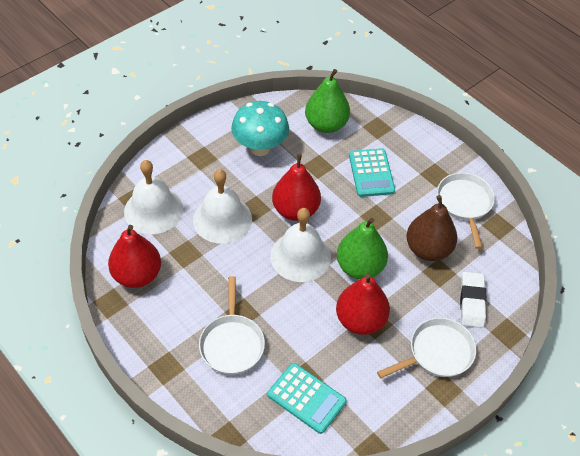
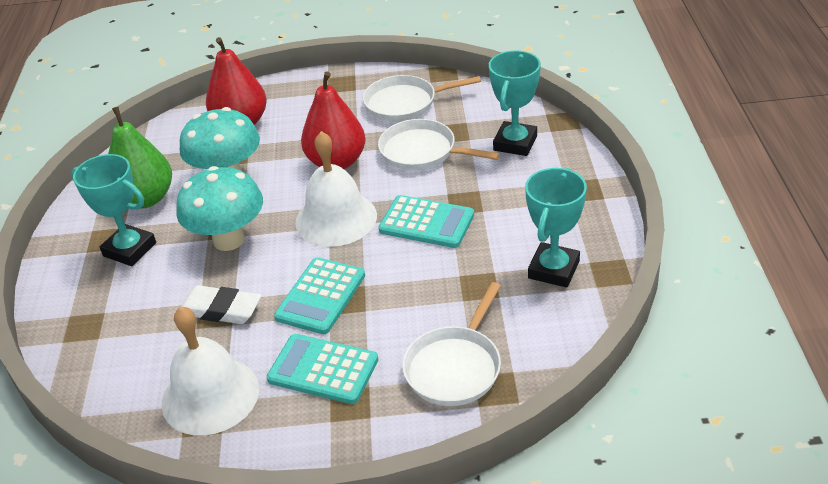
brown pear: [406,195,457,261] = 1 -> none = 0
green pear: [305,69,350,133] [337,218,388,279] = 2 -> [108,107,172,209] = 1
red pear: [108,225,161,288] [272,154,321,221] [336,274,390,335] = 3 -> [206,37,267,125] [301,71,365,169] = 2
turquoise calculator: [267,363,347,434] [349,148,395,197] = 2 -> [266,334,379,404] [274,257,365,334] [379,195,474,248] = 3
turquoise mushroom: [231,101,289,156] = 1 -> [176,166,263,251] [180,107,260,171] = 2
turquoise trophy: none = 0 -> [71,154,156,266] [489,50,541,156] [525,168,587,288] = 3
white bell: [124,160,183,234] [193,170,252,244] [270,208,331,282] = 3 -> [162,306,259,436] [295,131,377,247] = 2

